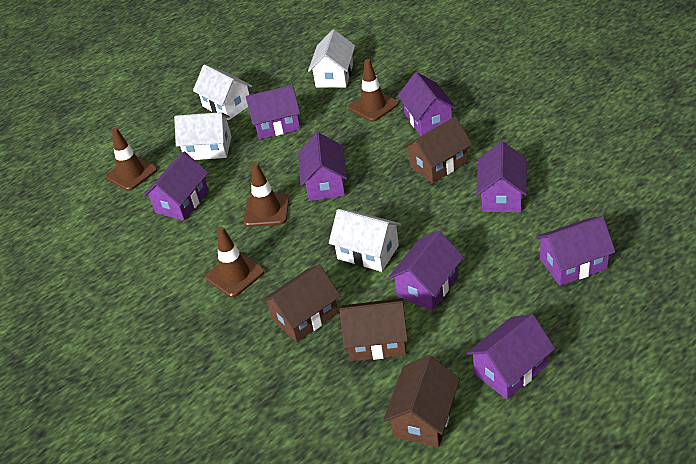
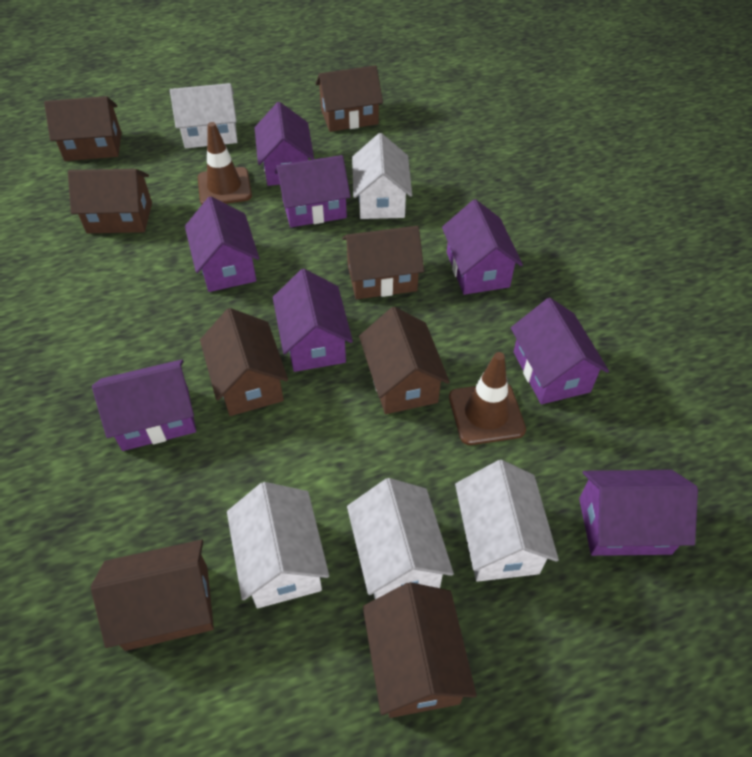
brown house: [261,264,340,342] [339,298,408,361] [383,355,460,447] [403,116,472,183] = 4 -> [44,96,122,161] [68,169,152,233] [91,540,214,651] [200,308,288,416] [315,65,383,132] [342,226,424,299] [359,307,450,414] [363,582,477,718] = 8
brown traffic cone: [106,128,157,191] [205,227,264,297] [244,163,289,227] [348,59,398,122] = 4 -> [198,122,252,204] [449,352,526,445] = 2
white house: [174,112,231,160] [193,64,252,120] [308,30,355,88] [329,209,401,272] = 4 -> [170,83,237,148] [227,482,329,608] [347,478,454,599] [352,133,412,219] [455,460,559,582] = 5

